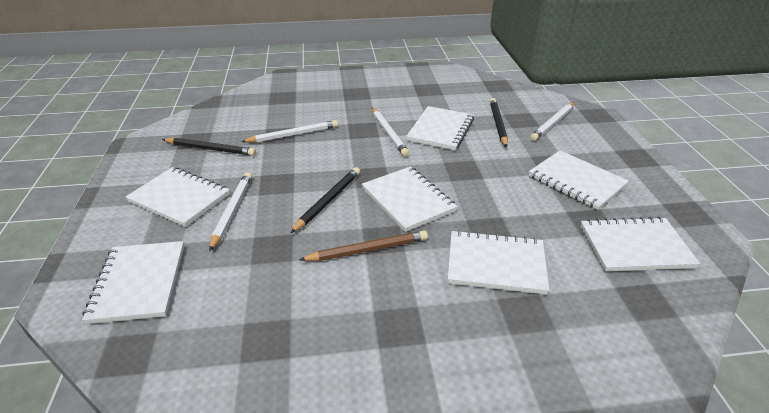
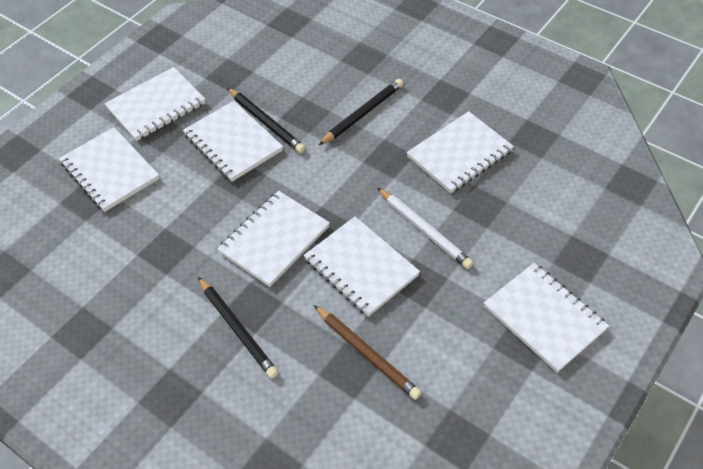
white pencil: [209,172,252,251] [241,120,338,143] [372,108,409,156] [530,102,574,141] = 4 -> [377,188,473,269] = 1

